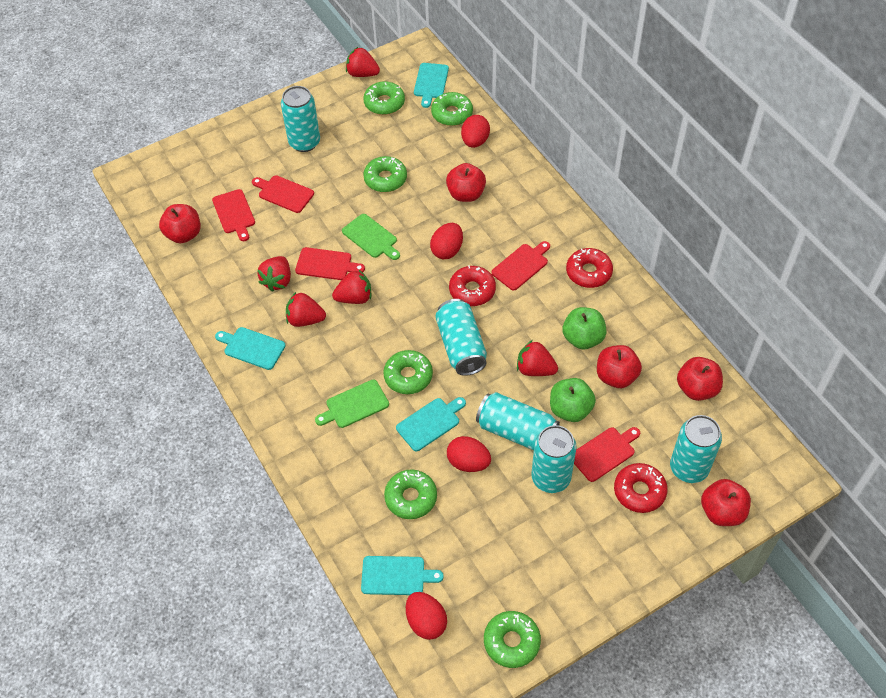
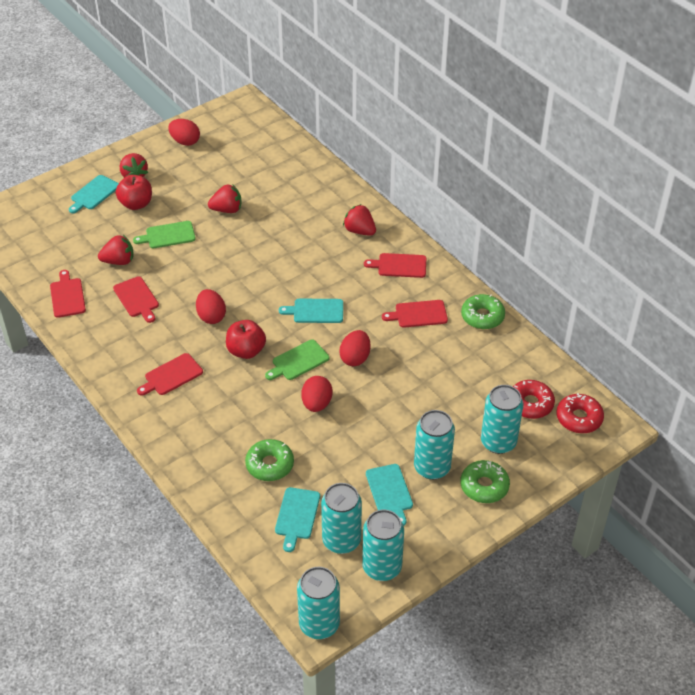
green apple: [550,378,596,422] [563,307,607,349] = 2 -> none = 0
green donut: [363,81,405,115] [363,156,407,192] [383,350,433,394] [384,470,437,519] [431,92,473,126] [484,611,541,668] = 6 -> [245,439,294,481] [460,460,510,503] [461,294,505,329] = 3
red apple: [159,204,201,244] [446,163,486,202] [597,345,642,388] [677,357,723,401] [701,479,751,526] = 5 -> [116,175,152,210] [226,320,266,359] = 2
red donut: [449,265,496,306] [566,248,613,288] [614,463,668,513] = 3 -> [513,380,555,419] [556,393,604,433] = 2
red strawberry: [258,256,291,292] [286,292,326,327] [332,269,371,304] [346,47,380,77] [517,340,558,376] = 5 -> [98,235,133,265] [120,153,148,178] [208,184,241,213] [343,204,376,236] = 4

